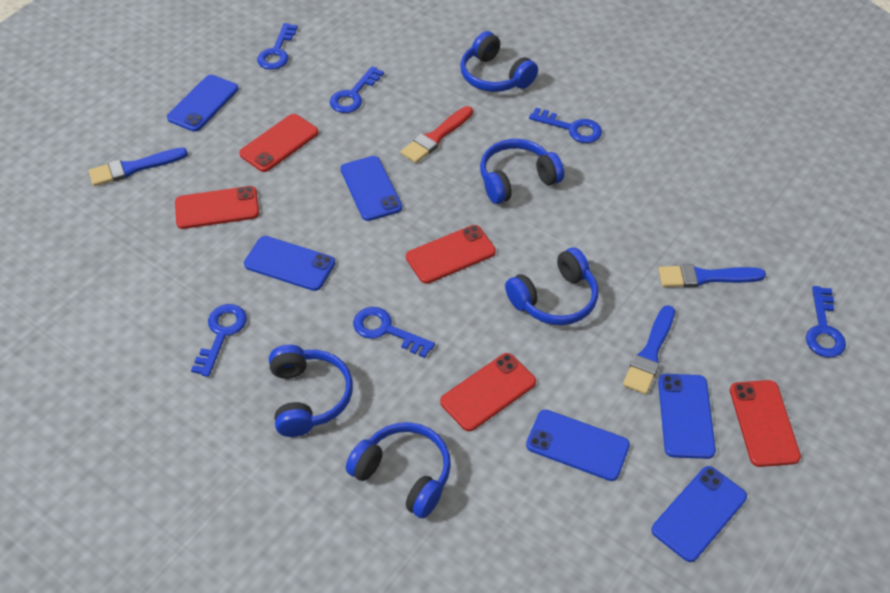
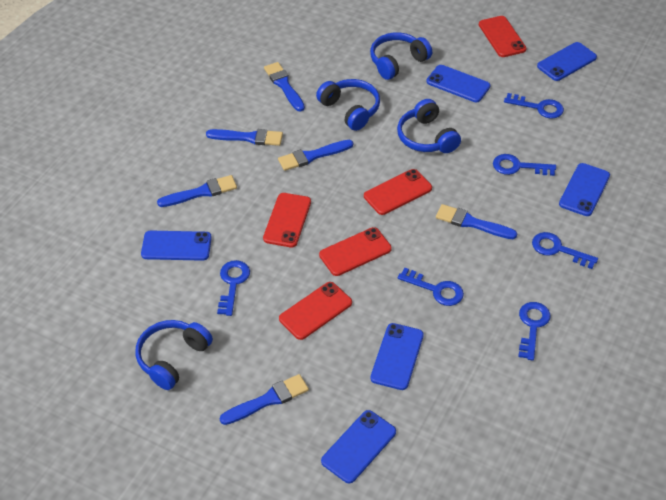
blue brush: [89,148,188,186] [623,305,675,395] [658,264,766,287] = 3 -> [157,175,237,207] [206,129,283,146] [220,374,309,425] [264,62,305,112] [278,140,353,171] [436,204,517,239] = 6
blue headphones: [269,344,353,437] [346,422,451,518] [460,31,538,92] [480,139,564,204] [505,247,598,325] = 5 -> [135,320,213,390] [316,79,380,131] [370,32,432,80] [397,99,461,153] = 4
red brush: [401,106,473,163] = 1 -> none = 0

